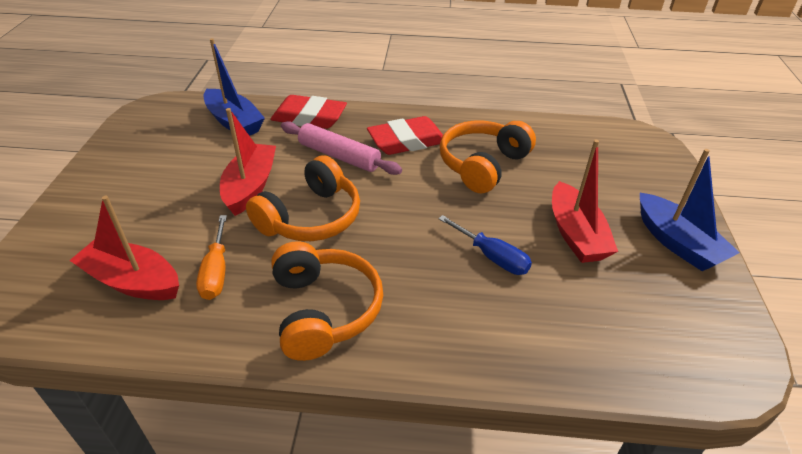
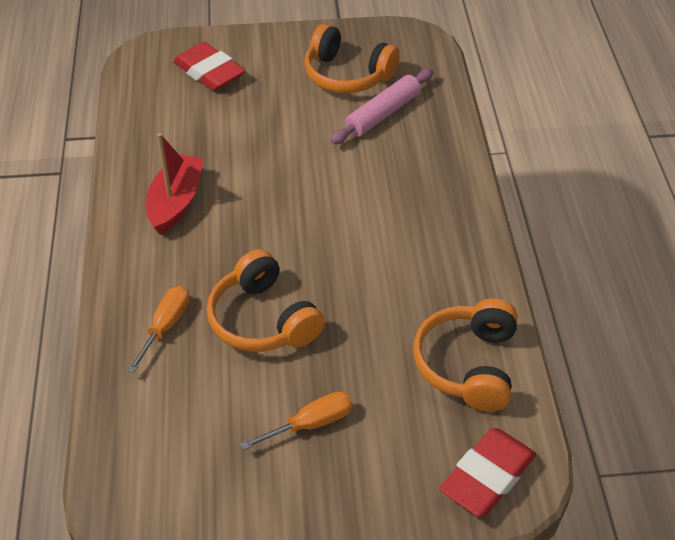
blue boat: [204,38,265,136] [640,149,740,271] = 2 -> none = 0
blue screwdriver: [438,215,532,275] = 1 -> none = 0
orange screwdriver: [196,215,227,300] = 1 -> [127,286,189,373] [241,391,353,450] = 2
red boat: [69,196,179,300] [220,108,276,216] [552,140,618,263] = 3 -> [146,133,204,235] = 1

